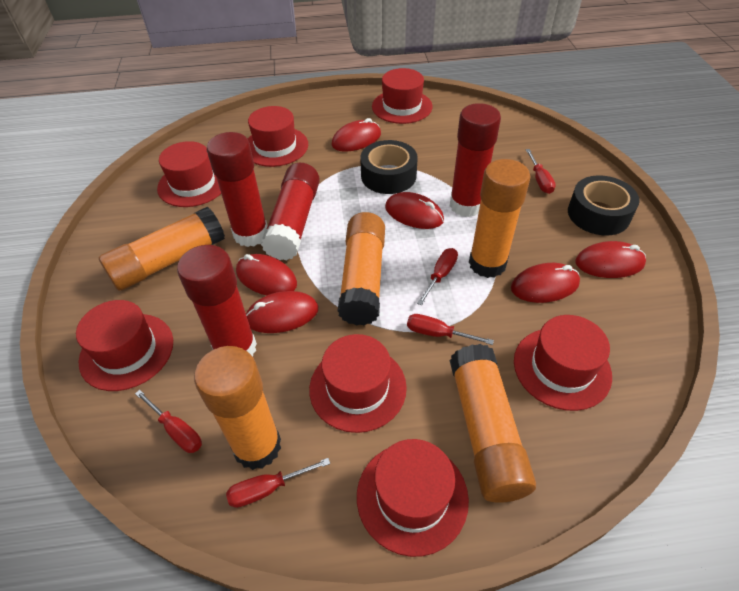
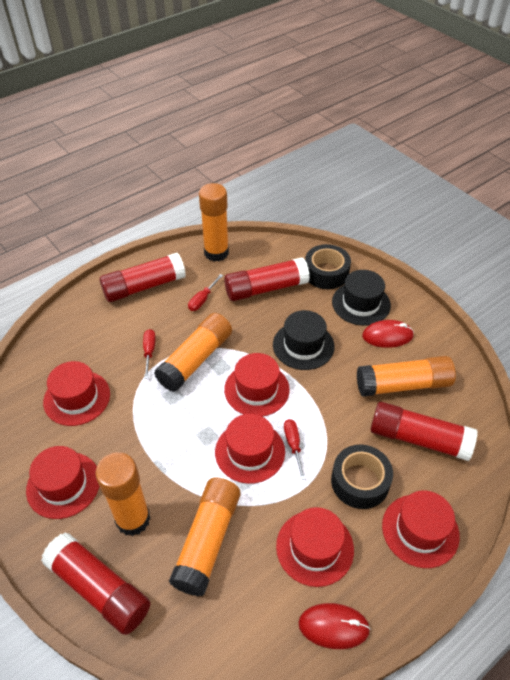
black hat: none = 0 -> [273,310,335,370] [332,270,391,326] = 2
red hat: [76,300,173,391] [157,141,221,207] [248,106,308,167] [309,334,407,433] [357,439,469,557] [372,68,433,124] [514,315,612,411] = 7 -> [26,446,99,519] [43,361,110,426] [215,414,285,484] [224,353,290,417] [276,507,354,587] [382,491,460,568] = 6
red mouse: [236,254,297,295] [246,291,318,333] [332,118,381,152] [385,192,444,229] [511,263,580,303] [575,241,646,278] = 6 -> [298,603,370,649] [362,320,414,348] = 2
red screwdriver: [135,390,202,453] [226,458,330,508] [407,314,494,345] [417,248,458,305] [526,149,556,194] = 5 -> [143,329,156,379] [188,274,223,311] [284,419,305,480] = 3

